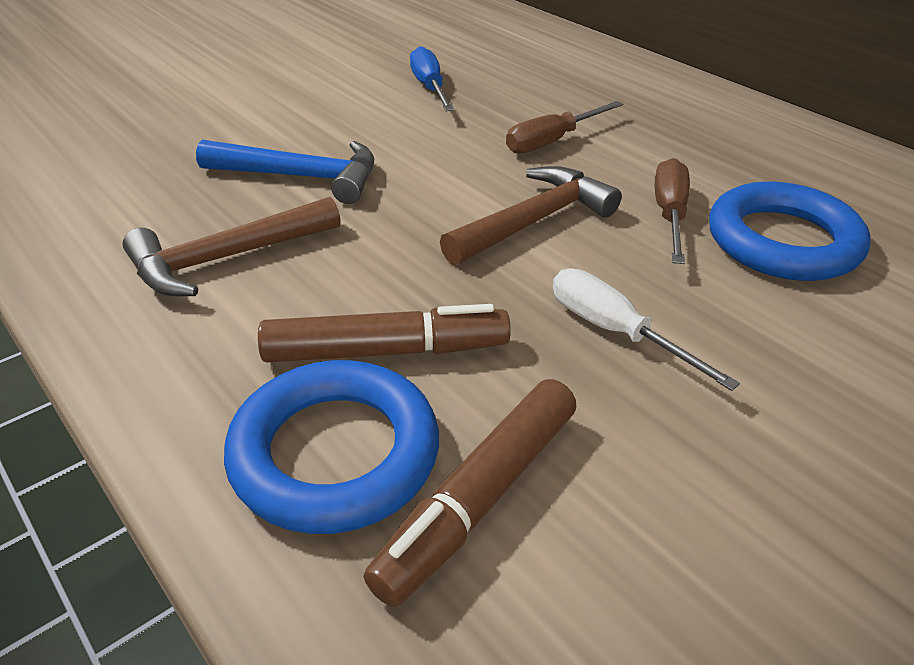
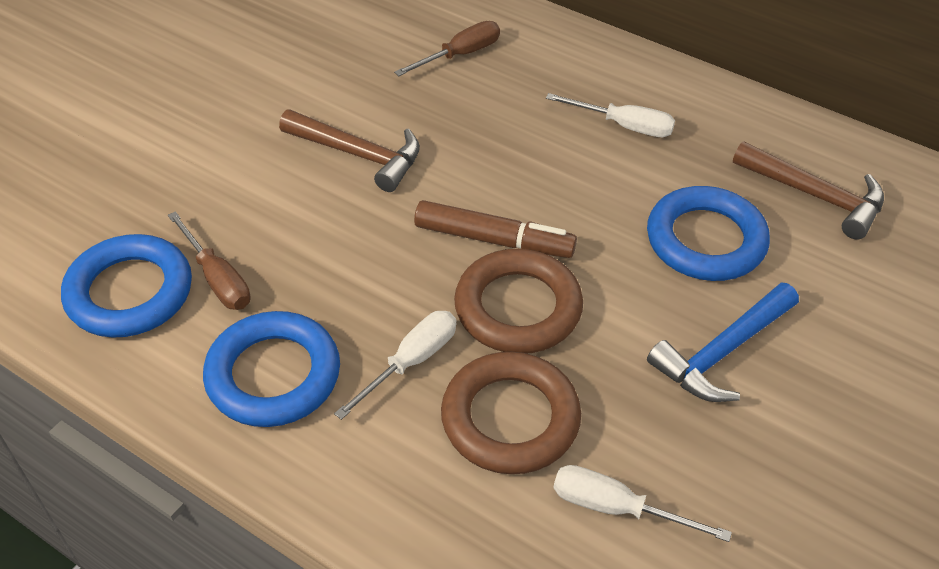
blue ring: [224,360,439,534] [709,181,871,281] = 2 -> [61,234,192,338] [203,311,340,427] [647,186,770,281] = 3
blue screwdriver: [410,46,454,111] = 1 -> none = 0
brown marker: [258,304,511,362] [364,379,576,607] = 2 -> [414,200,577,258] = 1
brown ring: none = 0 -> [441,352,581,474] [454,249,583,353] = 2
white screwdriver: [553,268,740,391] = 1 -> [334,311,456,420] [546,93,675,137] [553,465,732,542] = 3

